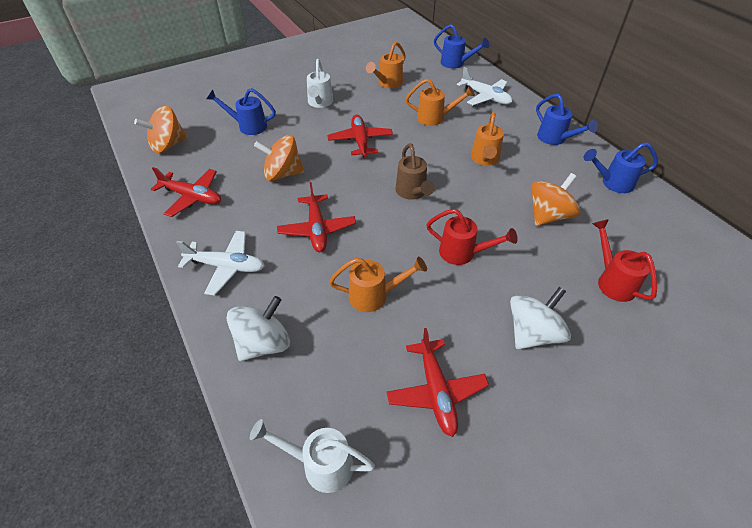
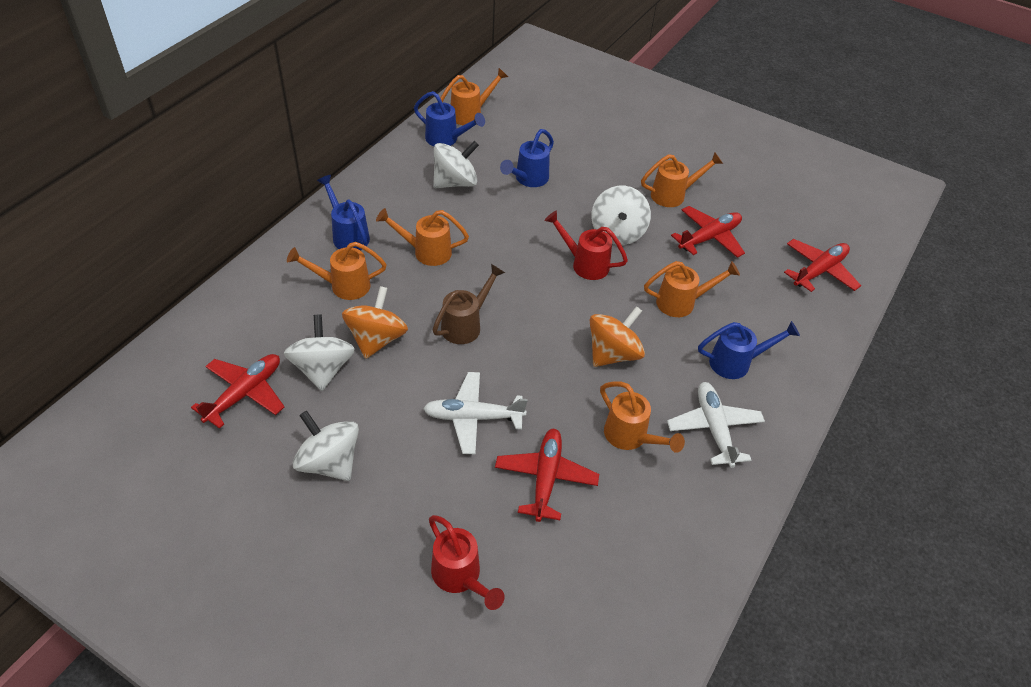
orange spinning top: [134,106,187,153] [254,135,304,181] [531,173,580,226] = 3 -> [342,286,408,359] [590,306,645,367] = 2
orange watering can: [329,257,427,312] [366,42,406,88] [405,78,475,126] [471,112,504,166] = 4 -> [287,242,387,300] [376,208,469,266] [440,68,508,125] [600,381,685,453] [641,152,723,207] [644,261,740,317] = 6
white spinning top: [226,296,290,361] [510,287,571,349] = 2 -> [284,314,355,391] [293,411,359,481] [433,141,479,188] [591,186,651,245] = 4
white watering can: [250,419,375,493] [307,59,333,108] = 2 -> none = 0

